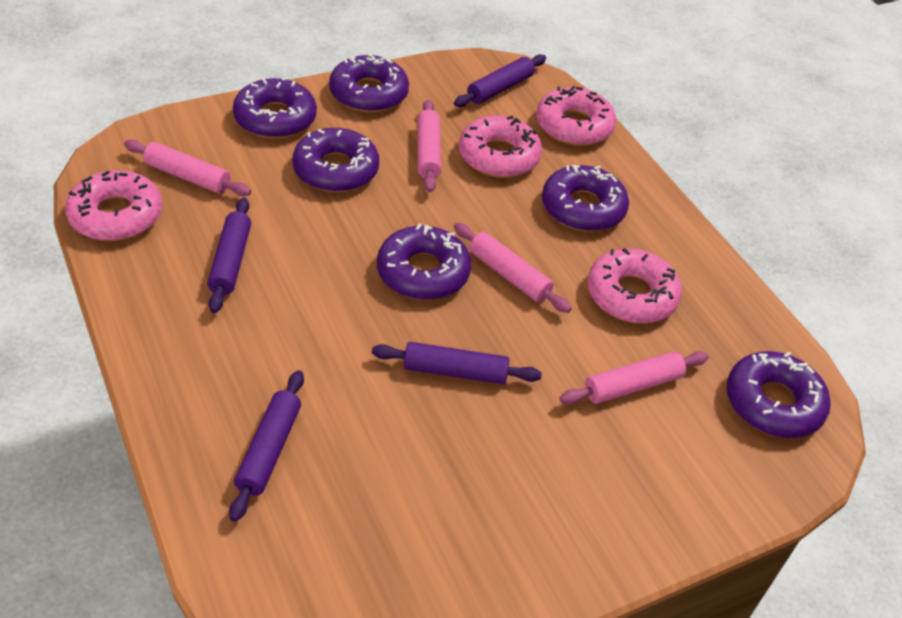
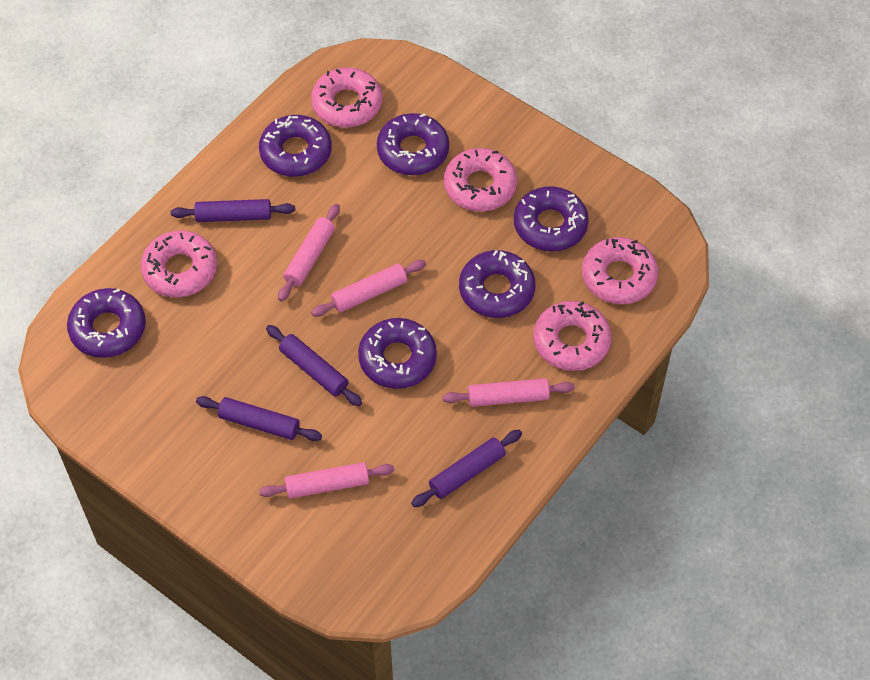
pink donut: [65,170,162,241] [459,116,542,178] [536,86,616,146] [587,248,682,324] = 4 -> [141,230,217,297] [311,67,382,128] [444,148,517,211] [533,301,612,371] [582,237,658,304] = 5

